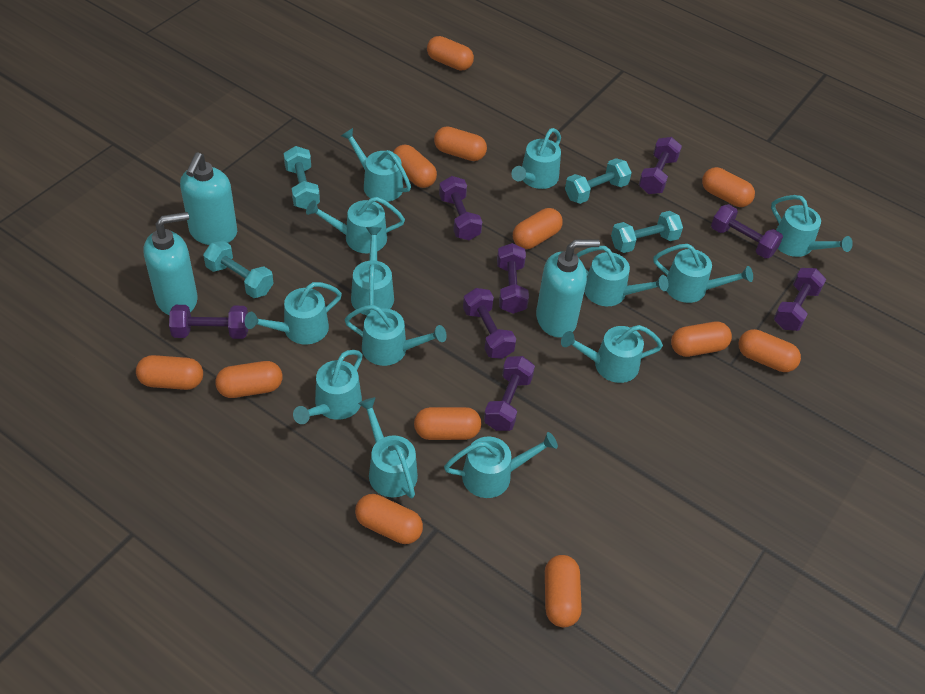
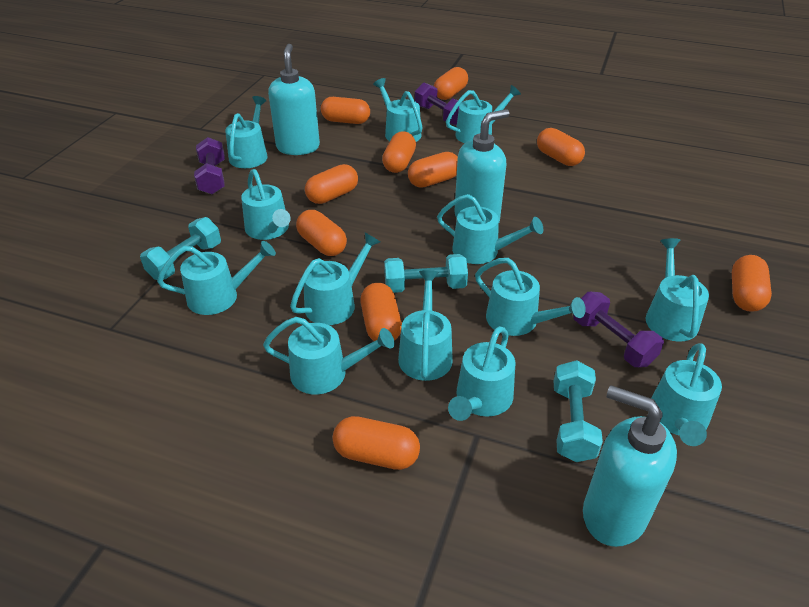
orange capsule: [136,355,203,390] [215,361,282,398] [355,494,423,544] [393,145,437,188] [414,407,481,440] [427,36,474,71] [434,126,487,161] [513,208,563,249] [545,555,582,627] [671,322,732,357] [702,167,755,207] [739,329,801,372] = 12 -> [296,210,347,256] [305,164,358,204] [321,97,370,124] [333,416,420,470] [360,283,402,341] [382,132,416,173] [408,152,458,188] [434,67,468,100] [537,128,585,166] [732,255,772,312] = 10
purple dumbbell: [169,305,248,339] [439,176,482,240] [463,288,516,359] [484,356,535,431] [497,243,529,314] [639,137,682,194] [711,204,783,258] [774,268,826,331] = 8 -> [194,137,225,195] [415,83,459,126] [573,292,664,367] = 3
turquoise dumbbell: [203,240,274,298] [284,146,320,209] [565,158,632,204] [611,211,683,253] = 4 -> [140,217,221,280] [384,254,468,293] [554,360,603,462] = 3

